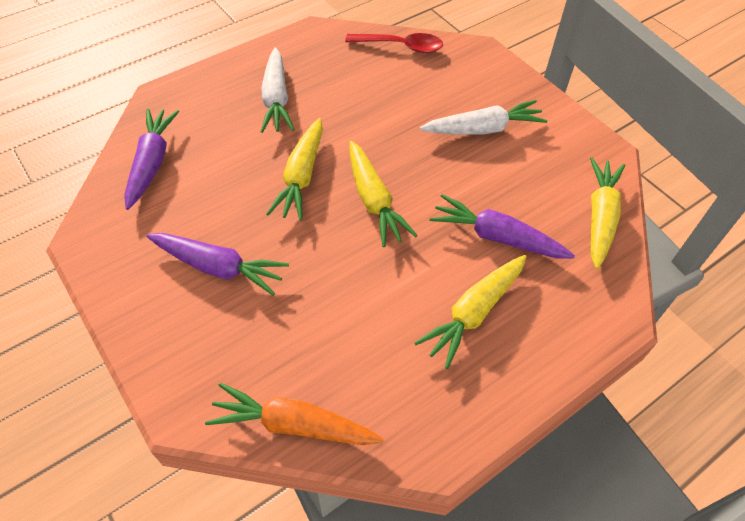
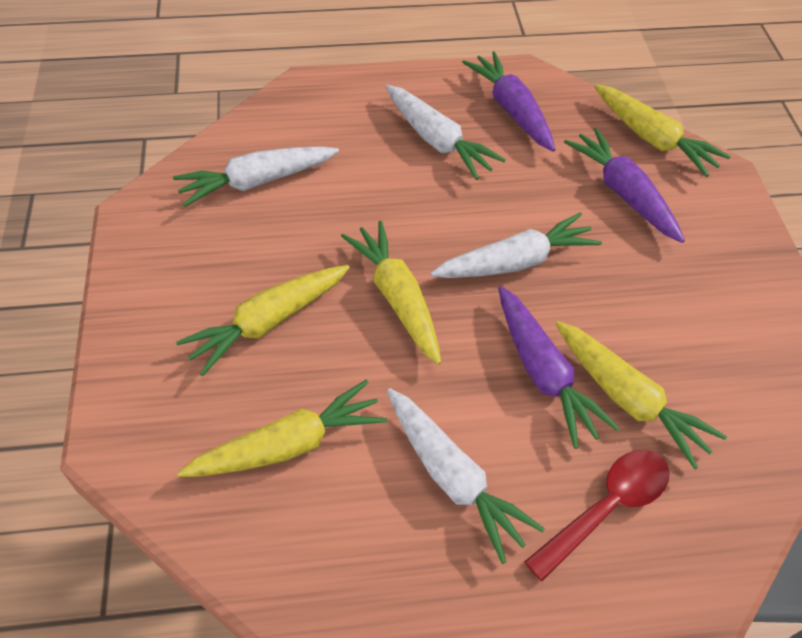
orange carrot: [205,383,384,445] = 1 -> none = 0
white carrot: [261,47,295,133] [420,100,548,135] = 2 -> [173,146,339,207] [386,85,506,180] [387,388,545,564] [430,212,602,278] = 4
yellow carrot: [266,118,323,221] [350,141,418,247] [415,255,527,369] [590,157,625,269] = 4 -> [176,265,350,376] [177,379,387,477] [341,221,441,365] [555,321,727,469] [594,84,731,177] = 5

